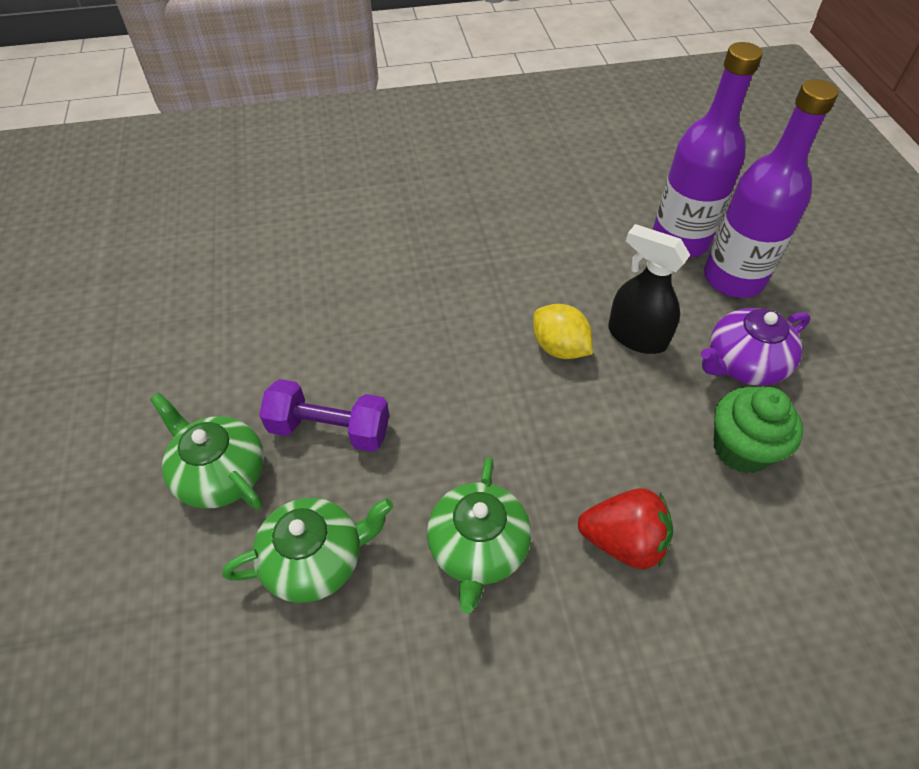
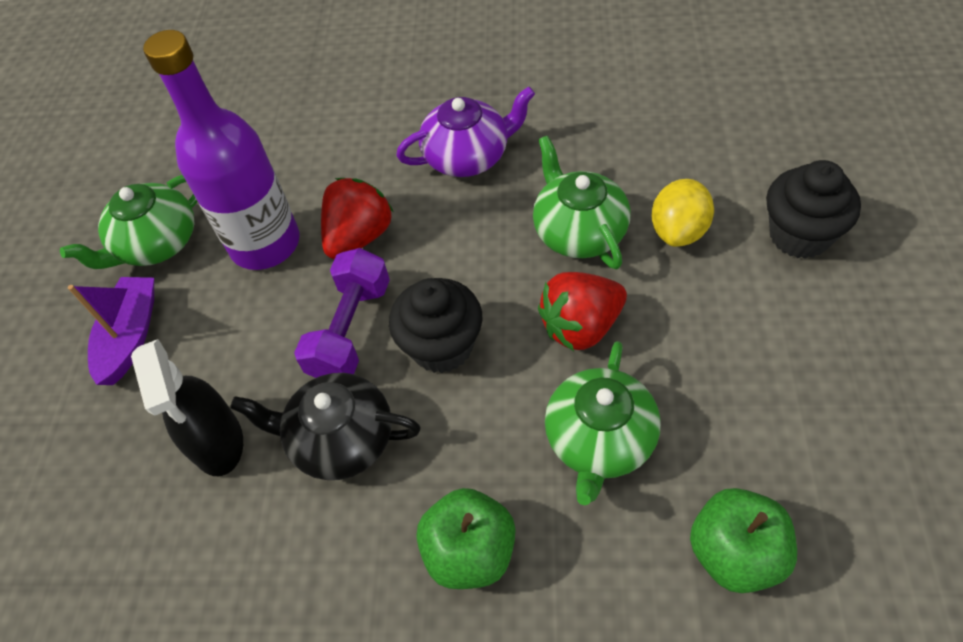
black cupcake: none = 0 -> [389,278,482,373] [766,160,861,259] = 2
black teapot: none = 0 -> [230,373,421,480] = 1
green apple: none = 0 -> [416,488,516,589] [690,488,797,593] = 2
green cupcake: [713,387,803,473] = 1 -> none = 0
purple boat: none = 0 -> [68,277,154,385] = 1
purple bottle: [652,42,763,258] [704,79,838,298] = 2 -> [143,30,300,270] = 1
red strawberry: [578,488,673,569] = 1 -> [321,178,394,259] [538,272,627,351] = 2

